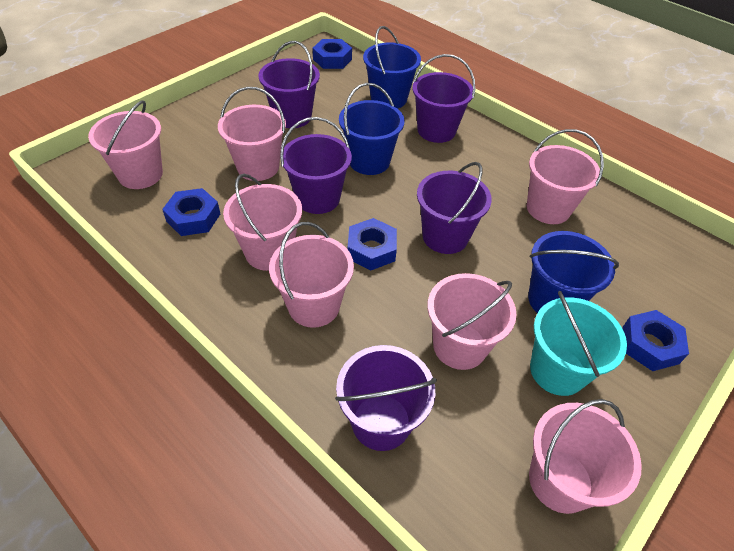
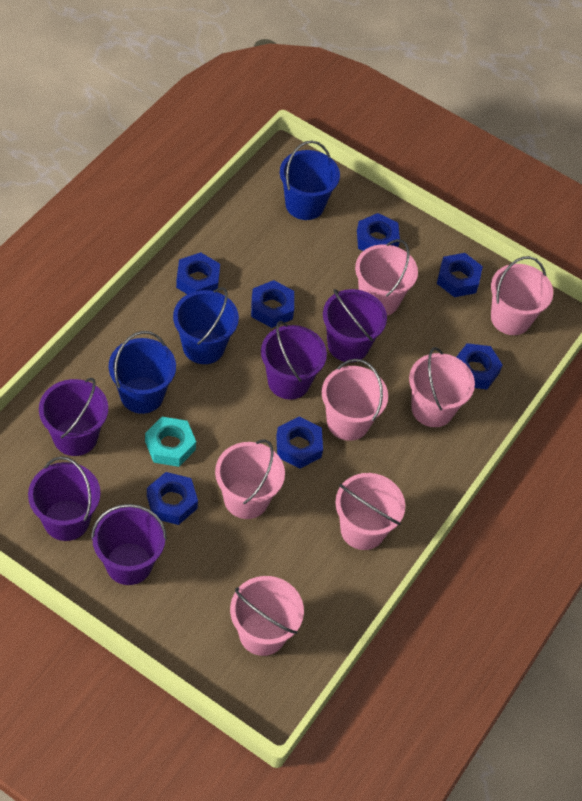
blue nut: [162,188,220,236] [313,39,352,69] [348,218,397,270] [622,310,689,371] = 4 -> [147,472,198,525] [176,252,220,294] [251,280,294,328] [276,417,323,469] [357,213,400,251] [437,253,483,297] [456,343,503,389] = 7
turquoise bucket: [530,291,627,396] = 1 -> none = 0
turquoise nut: none = 0 -> [145,417,196,467] = 1

